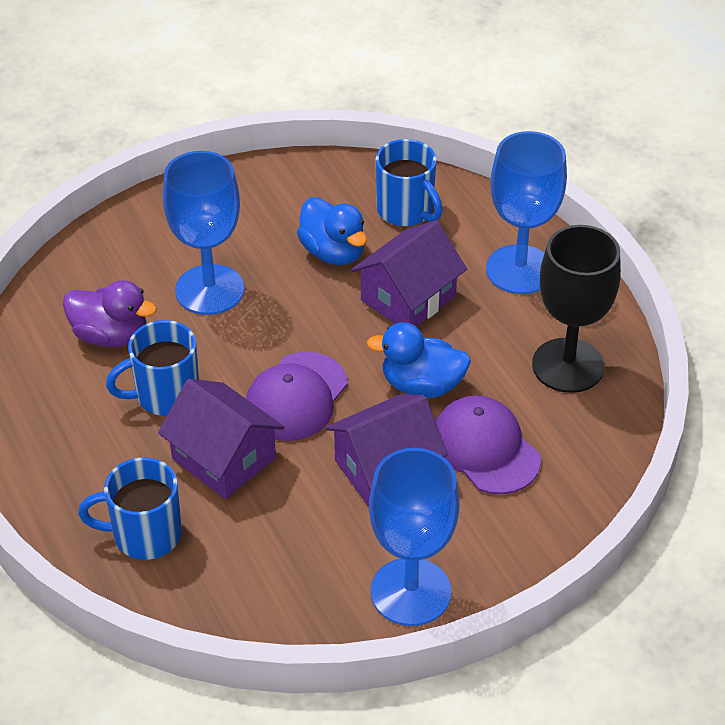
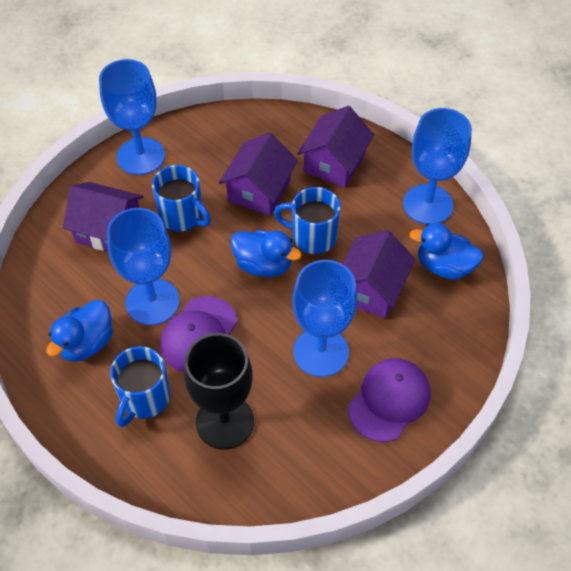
blue duck: [297,197,367,265] [367,323,471,398] = 2 -> [46,300,113,362] [231,230,302,277] [409,223,484,279] = 3
blue goblet: [163,151,244,315] [369,448,460,626] [486,131,567,294] = 3 -> [99,59,165,175] [107,208,180,325] [292,260,357,377] [403,108,472,224] = 4
purple duck: [63,280,157,347] = 1 -> none = 0
purple house: [158,379,284,499] [325,394,448,507] [351,220,467,327] = 3 -> [63,182,143,251] [219,132,298,216] [297,106,374,188] [343,230,416,318] = 4

